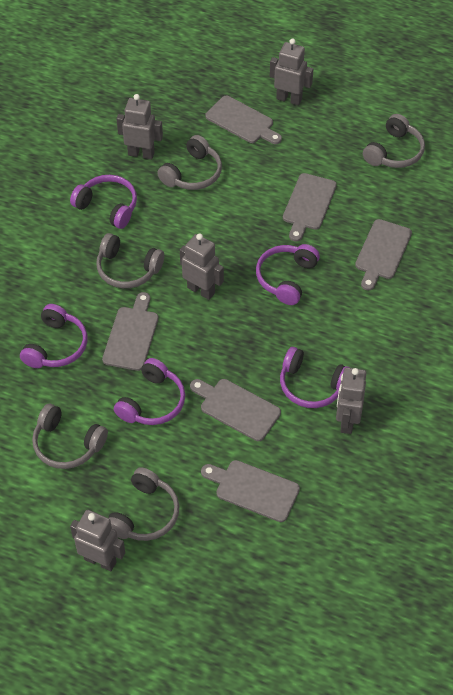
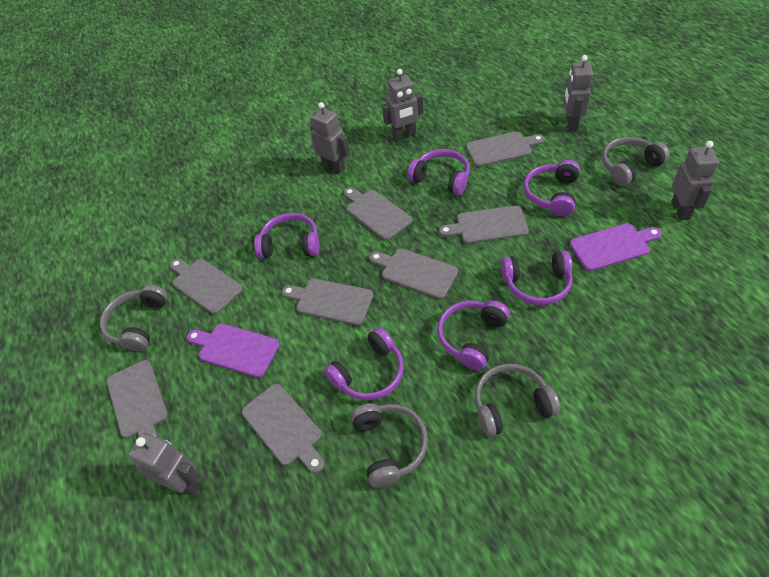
grey cutting board: [102,292,158,371] [190,379,281,441] [201,460,300,522] [205,96,282,144] [283,173,337,242] [355,219,412,290] = 6 -> [107,360,168,438] [170,259,243,314] [241,384,324,473] [282,279,373,325] [344,187,412,240] [369,248,458,299] [439,205,529,244] [466,131,545,167] = 8
grey headphones: [32,404,108,469] [96,233,164,288] [108,467,179,541] [157,135,222,190] [363,114,425,168] = 5 -> [100,285,168,351] [351,404,428,488] [475,364,561,437] [602,137,670,186] = 4
purple cutting board: none = 0 -> [187,324,280,378] [569,223,662,271] = 2
purple headphones: [20,304,87,368] [70,175,137,229] [114,358,185,425] [256,244,320,305] [280,347,350,408] = 5 -> [254,213,319,258] [324,327,404,401] [408,149,470,195] [437,300,510,371] [501,251,573,305] [524,160,580,216] = 6

